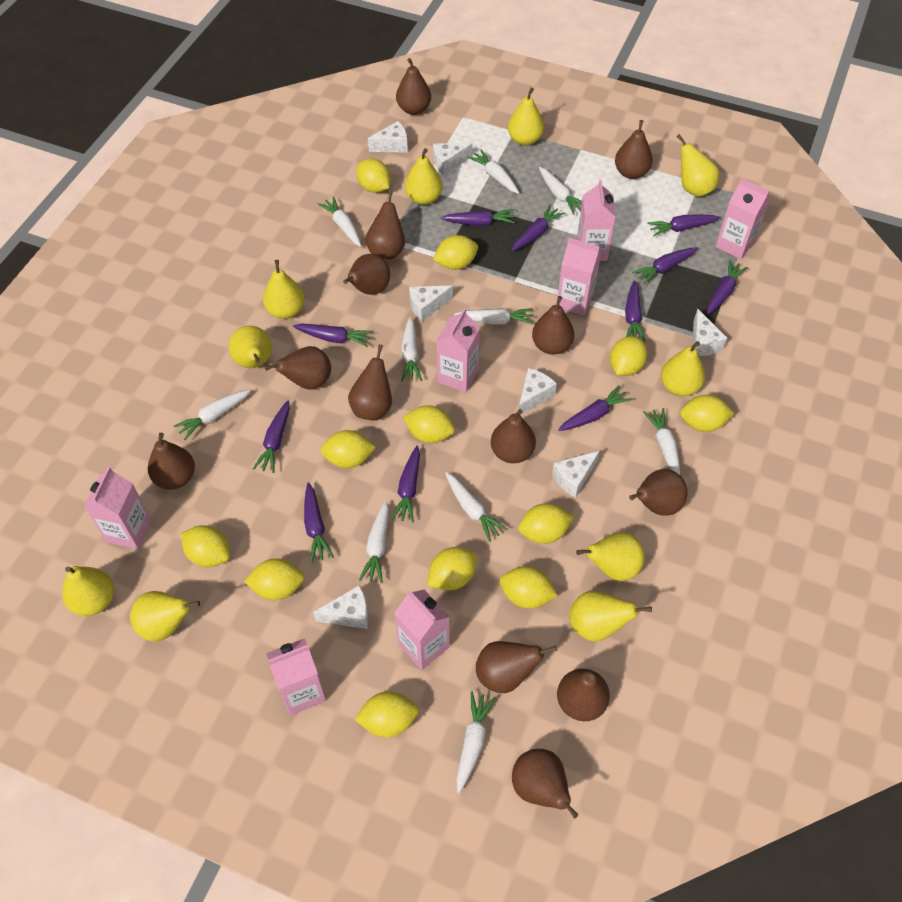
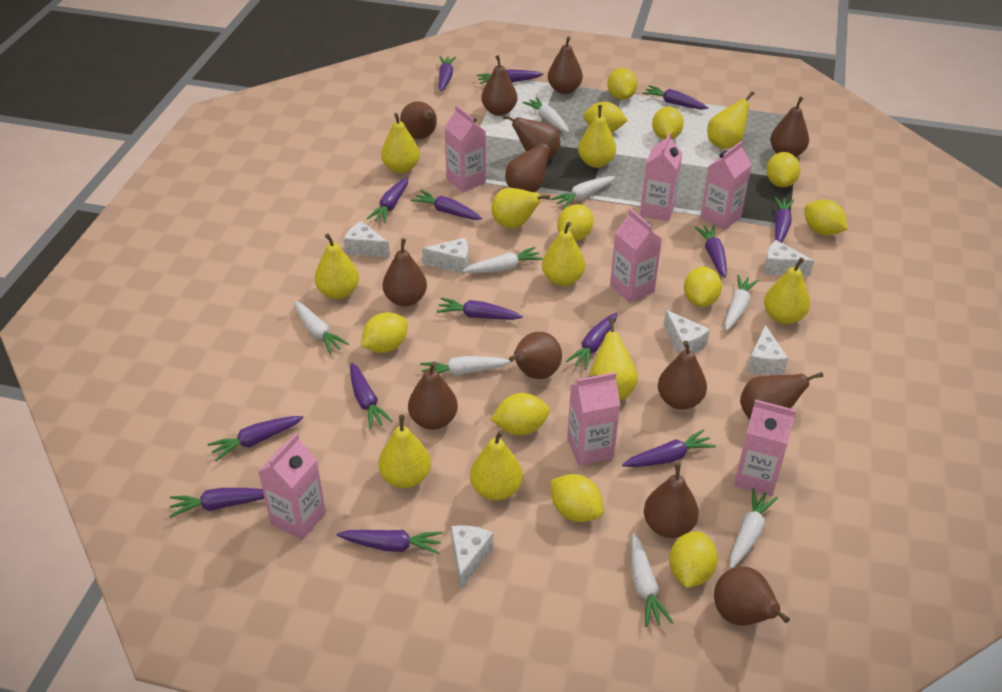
purple carrot: [253,401,290,473] [293,324,372,347] [304,482,334,563] [391,446,420,523] [441,209,515,226] [511,205,565,251] [558,385,632,431] [625,280,646,342] [632,247,698,285] [647,214,721,236] [707,260,748,315] = 11 -> [170,488,264,518] [207,416,304,461] [337,530,442,554] [350,363,393,429] [367,177,408,223] [411,190,482,220] [436,298,523,320] [439,56,456,91] [477,69,543,84] [566,313,617,370] [622,429,716,467] [642,85,709,109] [695,225,727,278] [774,197,794,243] = 14
white carrot: [173,389,251,440] [318,196,361,247] [359,501,389,583] [401,317,422,382] [445,472,508,542] [454,308,533,325] [456,691,496,793] [467,149,519,194] [539,167,582,215] [643,408,680,475] = 10 -> [294,301,349,354] [420,356,511,376] [462,247,543,273] [523,97,569,133] [551,176,615,209] [631,533,673,627] [725,275,759,331] [730,488,778,569] = 8
white cheese: [313,585,368,629] [368,121,408,153] [409,285,453,322] [433,143,473,175] [519,368,557,415] [552,451,600,498] [693,309,727,356] = 7 -> [344,221,390,258] [422,238,468,274] [451,525,493,590] [664,310,710,356] [747,325,788,375] [764,240,814,276] = 6
yellow lemon: [181,525,230,567] [244,558,305,600] [320,430,376,468] [354,691,419,737] [356,158,391,193] [403,405,455,443] [427,547,477,590] [433,235,478,270] [499,566,558,609] [518,503,574,544] [610,336,647,376] [680,395,734,432] = 12 -> [361,312,408,353] [490,393,550,435] [551,474,603,522] [557,204,594,241] [583,102,628,132] [607,68,638,100] [652,107,684,140] [669,531,718,588] [684,267,722,307] [766,152,801,187] [804,199,848,236] = 11

